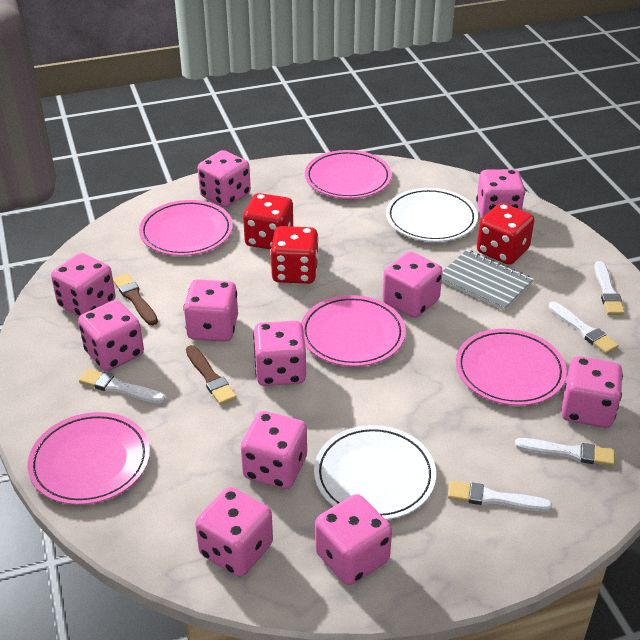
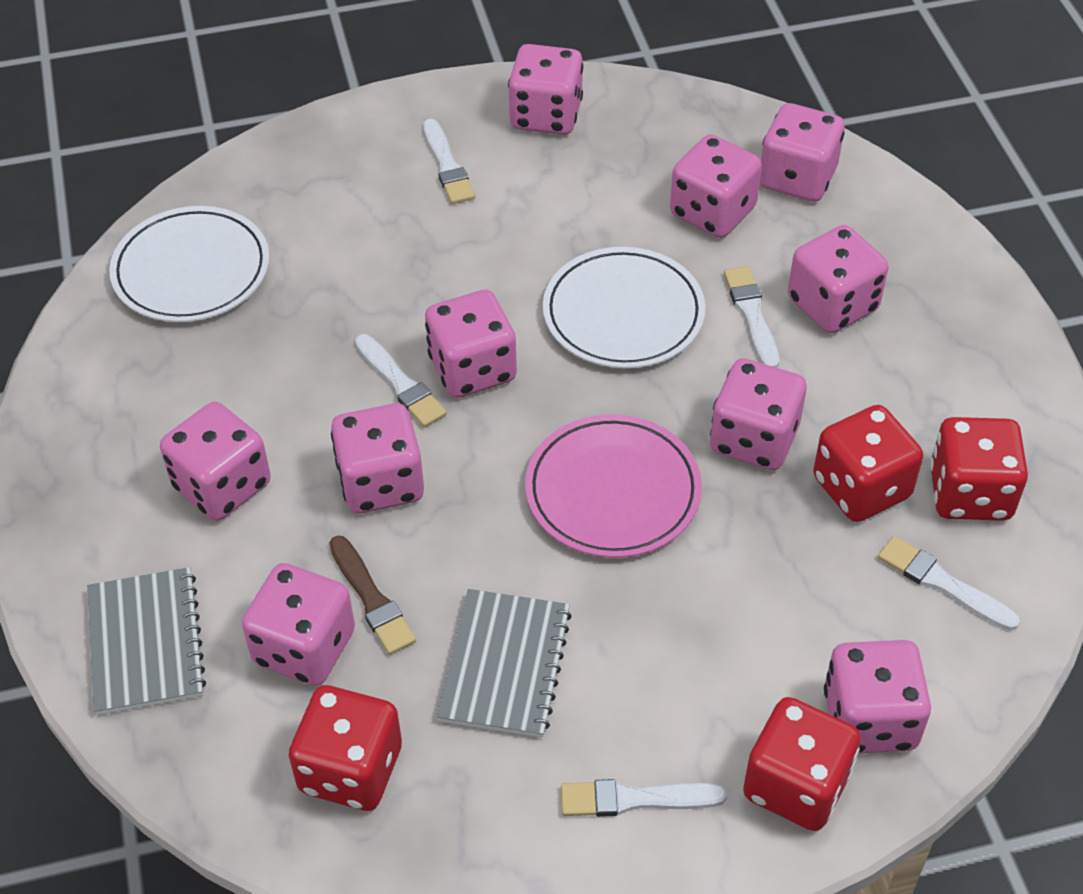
brown brush: [113,274,158,325] [186,345,237,405] = 2 -> [330,535,416,655] = 1
grey notebook: [442,250,534,311] = 1 -> [87,567,206,715] [436,589,572,738] = 2
pink dice: [51,253,116,317] [78,300,144,371] [183,279,238,342] [195,487,273,577] [198,150,251,207] [241,411,307,489] [253,321,306,386] [315,494,392,585] [382,251,443,318] [476,169,525,219] [561,356,623,428] = 11 -> [160,402,271,521] [242,563,355,686] [331,403,424,513] [425,290,517,398] [508,44,583,135] [670,134,762,238] [710,358,806,470] [760,103,845,202] [788,225,888,333] [824,640,931,753] = 10
pink plate: [28,412,150,505] [139,200,233,256] [301,295,406,367] [305,150,392,199] [456,329,567,406] = 5 -> [525,414,702,558] = 1
red dice: [243,193,293,249] [270,226,319,284] [477,203,534,265] = 3 -> [289,685,402,811] [743,697,861,831] [813,405,923,522] [930,417,1028,521] = 4

